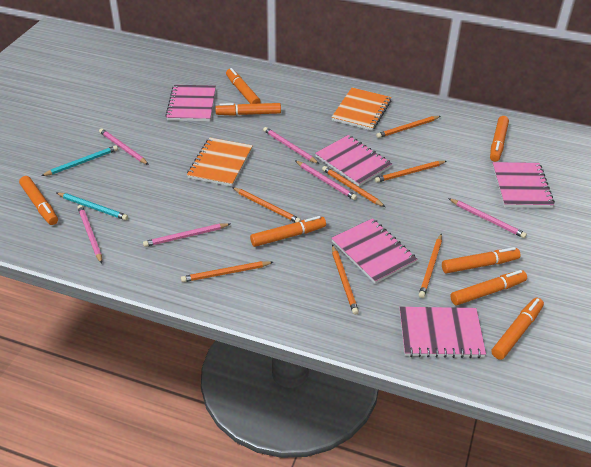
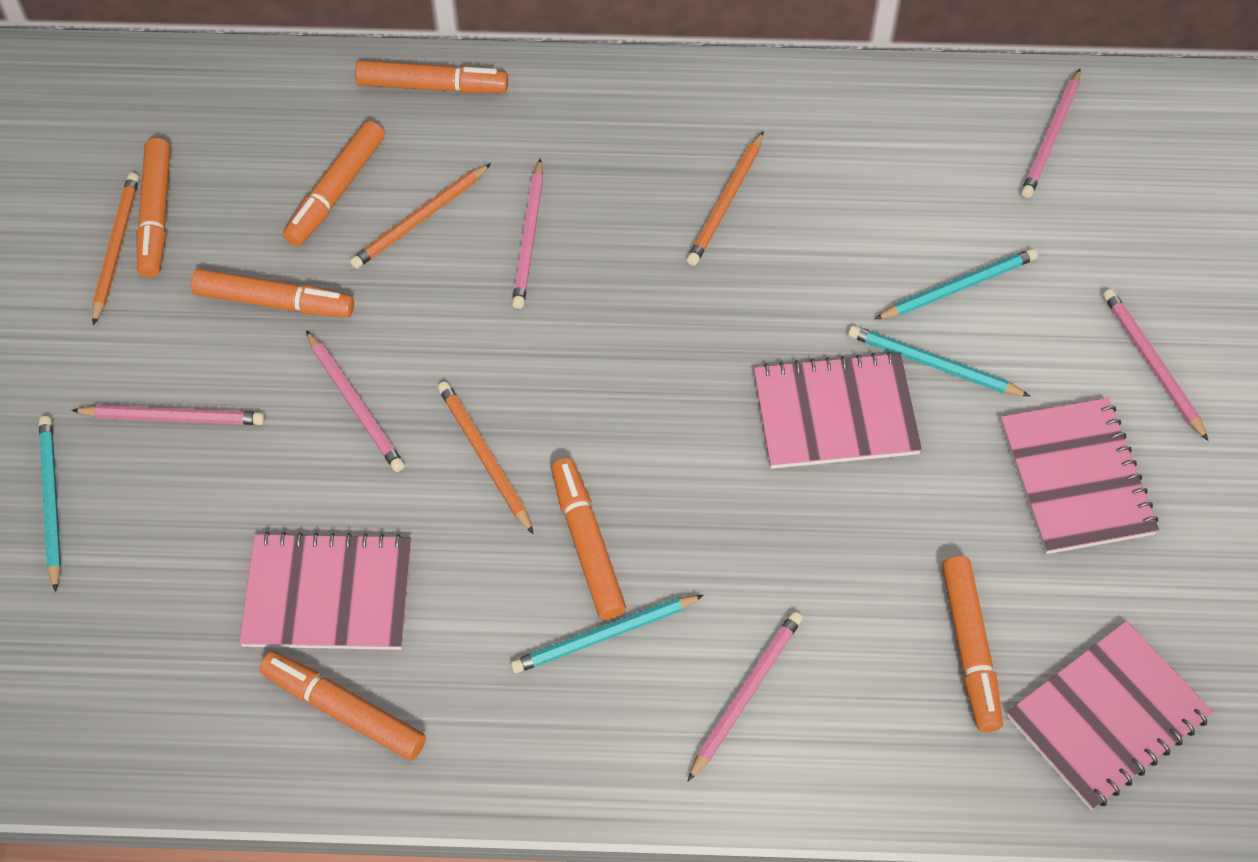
orange marker: [19,176,58,225] [215,103,281,116] [226,68,261,104] [250,216,326,247] [442,247,521,273] [450,270,527,305] [490,116,509,162] [491,298,544,360] = 8 -> [136,138,170,277] [191,269,354,317] [259,652,426,761] [283,121,385,247] [355,60,508,93] [551,458,626,620] [942,556,1003,732] = 7
orange notebook: [187,137,253,186] [331,88,391,131] = 2 -> none = 0
orange pencil: [181,261,273,282] [232,187,301,222] [322,166,385,207] [332,245,359,315] [375,161,447,183] [376,116,441,138] [419,233,442,298] = 7 -> [92,173,139,326] [349,163,491,269] [438,381,534,534] [687,131,764,266] = 4
pink notebook: [165,85,216,121] [315,135,392,186] [331,218,417,284] [399,307,486,358] [492,162,555,208] = 5 -> [239,532,411,650] [754,352,922,469] [1000,398,1159,554] [1007,621,1214,810] = 4
turquoise pencil: [41,145,118,176] [56,192,128,220] = 2 -> [39,416,61,592] [510,595,704,674] [848,325,1030,396] [875,248,1038,319] = 4

